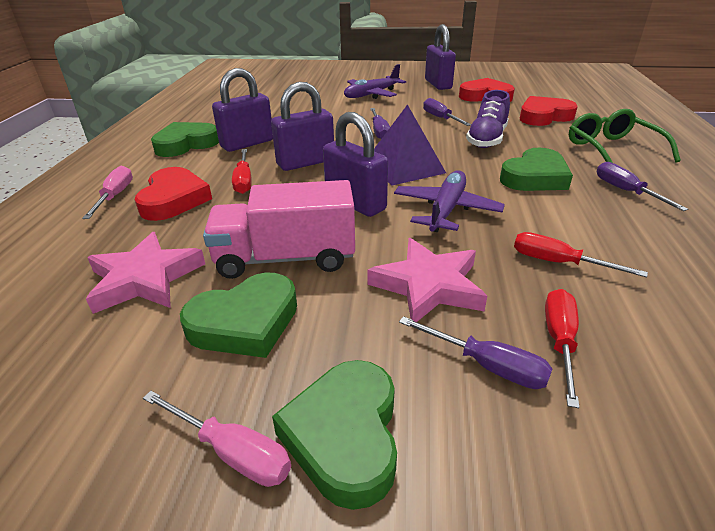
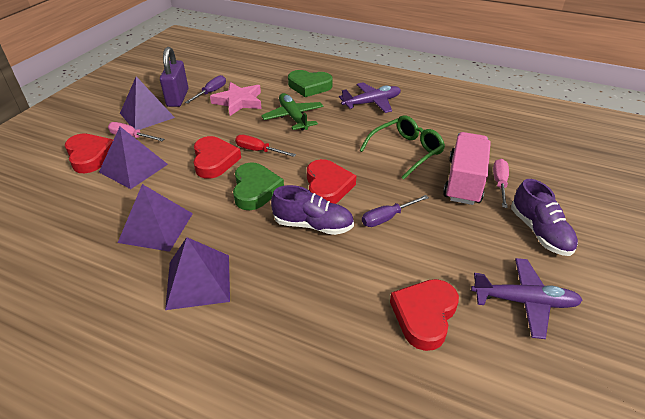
green heart: [151,122,219,157] [180,272,297,358] [272,360,397,510] [500,148,573,191] = 4 -> [233,162,284,210] [288,70,332,97] = 2
green plane: none = 0 -> [261,93,324,131] = 1
pink star: [86,232,205,314] [367,238,487,322] = 2 -> [210,82,262,116] = 1
purple padlock: [212,68,273,152] [271,82,334,171] [323,112,388,217] [425,24,456,90] = 4 -> [160,47,188,107] = 1
purple pyramid: [374,104,446,186] = 1 -> [99,127,168,189] [118,184,193,252] [120,76,175,130] [165,237,230,310] = 4
purple screwdriver: [370,108,390,139] [399,316,552,389] [423,98,471,126] [597,162,688,211] = 4 -> [185,75,226,104] [362,195,429,227] = 2
purple shoe: [466,90,510,148] = 1 -> [271,185,354,235] [511,179,578,256] = 2
red heart: [134,167,212,221] [459,78,515,102] [520,96,578,126] = 3 -> [65,133,113,173] [193,136,241,179] [307,159,356,204] [390,279,459,351] = 4
red screwdriver: [232,149,252,194] [514,232,648,277] [545,289,579,408] = 3 -> [235,135,296,157] = 1

